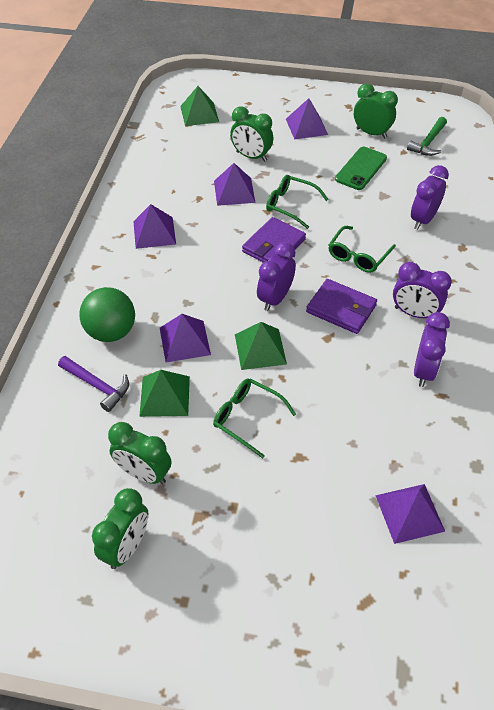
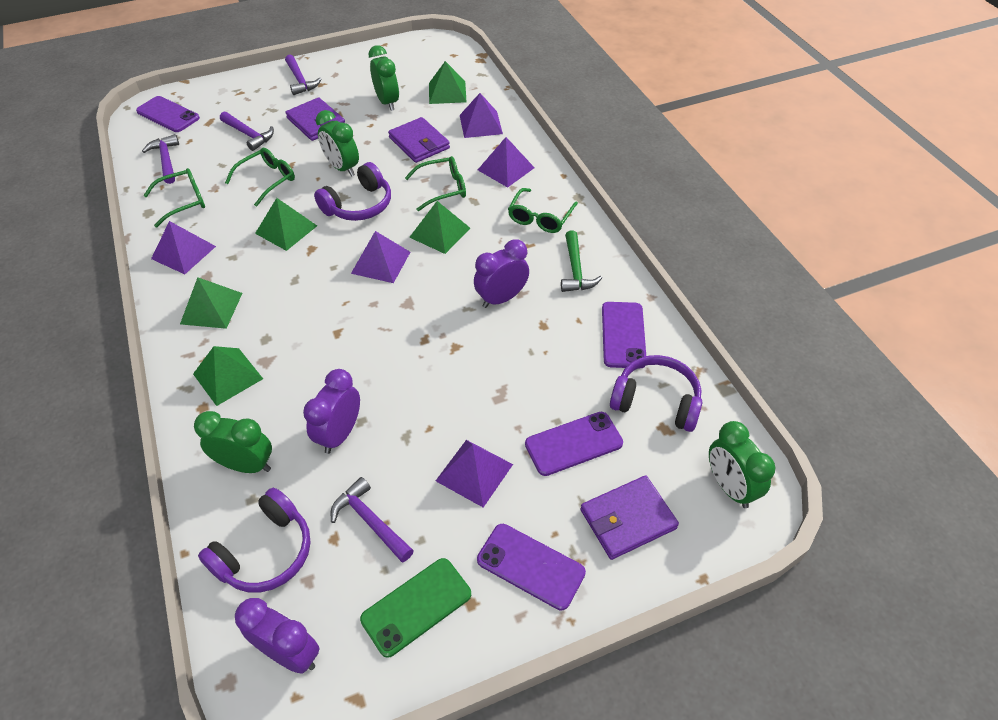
green ball: [79,287,135,342] = 1 -> none = 0
green glasses: [213,379,296,459] [266,175,328,229] [328,226,396,273] = 3 -> [143,168,205,227] [225,148,295,207] [405,156,466,211] [508,188,578,233] = 4
green pyramid: [139,370,190,417] [180,86,219,126] [235,322,287,370] = 3 -> [180,277,242,329] [193,346,263,406] [255,198,317,251] [409,201,470,254] [429,61,467,104] = 5
purple clock: [257,242,296,311] [393,262,452,318] [411,165,449,230] [414,312,450,387] = 4 -> [235,598,320,674] [303,369,360,454] [474,239,529,308] = 3
purple hammer: [58,356,129,412] = 1 -> [142,134,179,184] [220,112,274,151] [285,55,321,95] [331,477,414,562] = 4
purple headphones: none = 0 -> [198,488,311,593] [314,162,391,221] [610,355,702,432] = 3
purple phone: none = 0 -> [136,96,200,132] [477,524,586,610] [525,412,623,476] [602,302,646,369] = 4
purple wallet: [242,217,306,263] [306,279,377,334] = 2 -> [285,97,345,141] [388,117,450,163] [580,475,679,560] = 3

